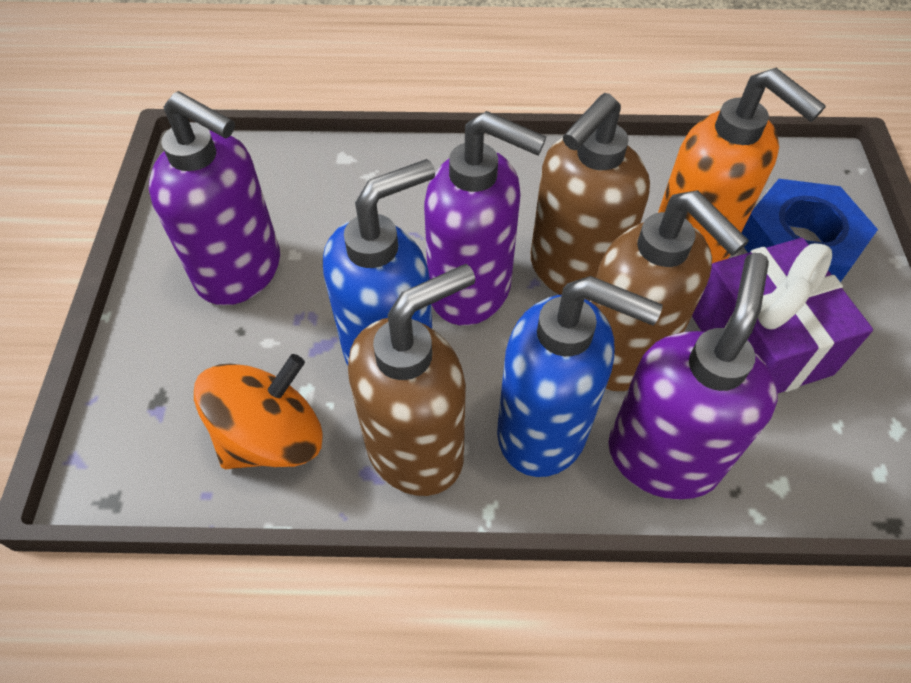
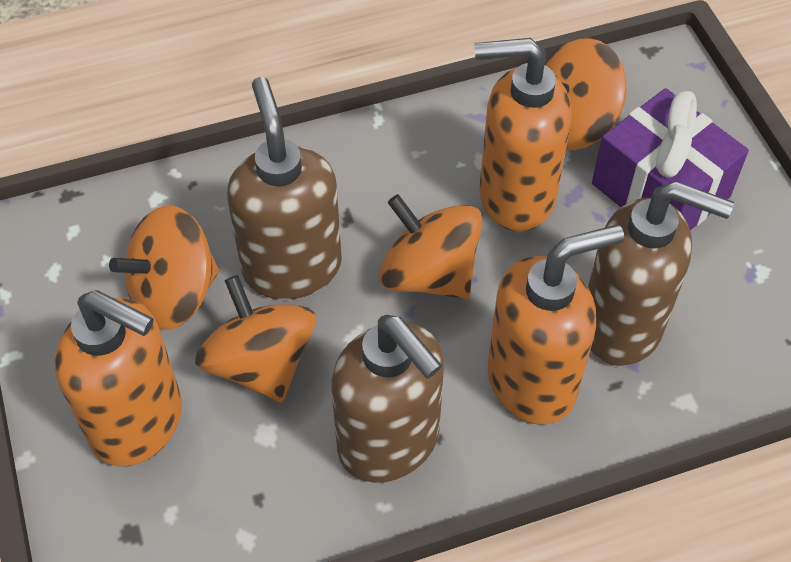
blue nut: [741,179,878,282] = 1 -> none = 0
blue soap dispenser: [323,159,435,365] [497,276,663,477] = 2 -> none = 0
orange soap dispenser: [658,68,826,264] = 1 -> [54,290,182,466] [475,38,571,231] [488,225,624,424] = 3
orange spinning top: [194,354,323,469] = 1 -> [109,206,219,330] [195,275,316,403] [379,194,482,299] [545,38,627,150] = 4
purple soap dispenser: [149,91,280,306] [424,111,546,325] [609,253,778,499] = 3 -> none = 0

